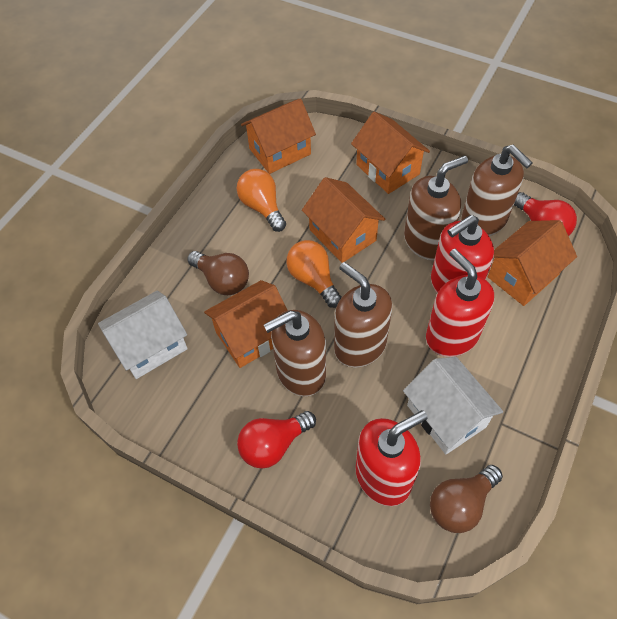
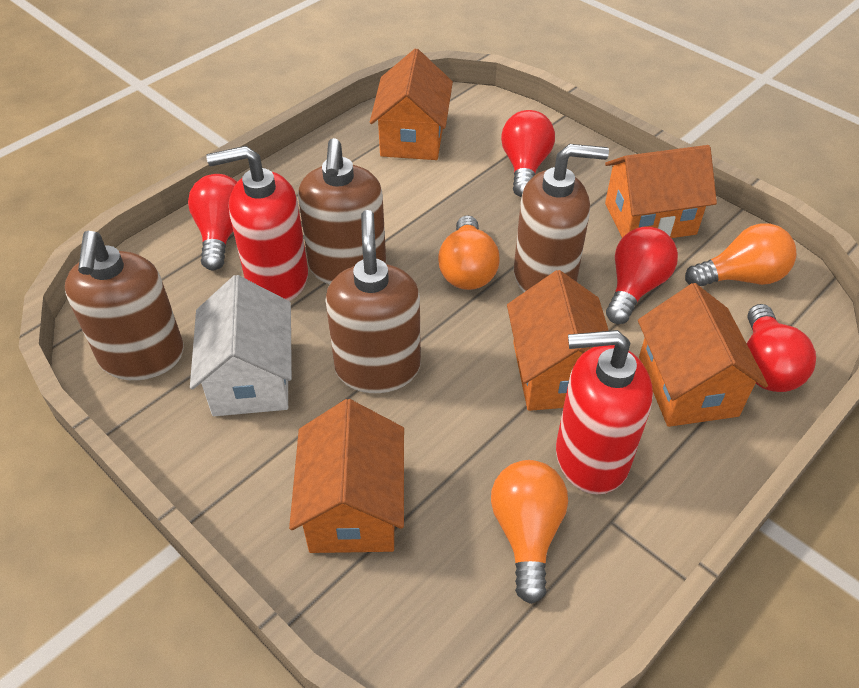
brown light bulb: [187,251,249,295] [430,465,503,533] = 2 -> none = 0
orange light bulb: [237,169,286,232] [287,240,342,308] = 2 -> [438,215,499,290] [491,460,568,604] [685,223,796,286] = 3
red light bulb: [237,411,316,469] [514,192,577,236] = 2 -> [188,174,237,270] [501,110,555,197] [606,227,678,324] [747,304,816,392] = 4
red soap dispenser: [355,410,428,506] [426,249,494,357] [431,215,494,294] = 3 -> [206,146,308,301] [556,330,653,495] = 2
white house: [98,291,188,379] [403,357,503,454] = 2 -> [190,275,292,416] = 1

